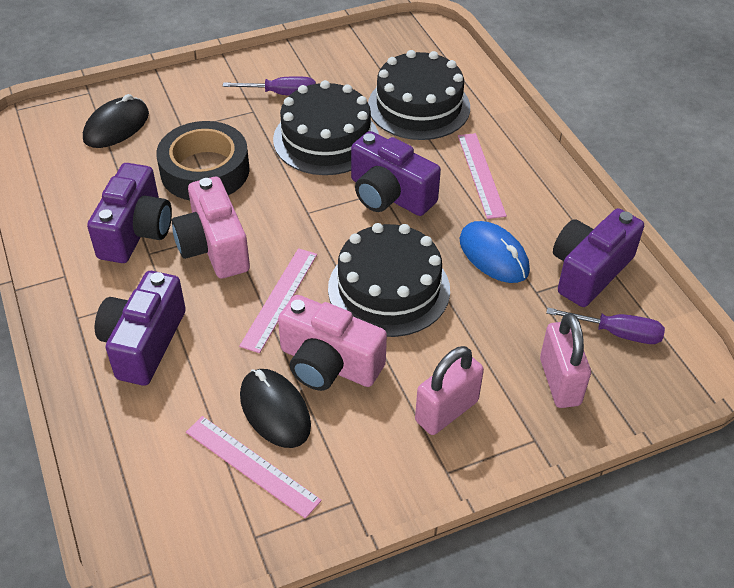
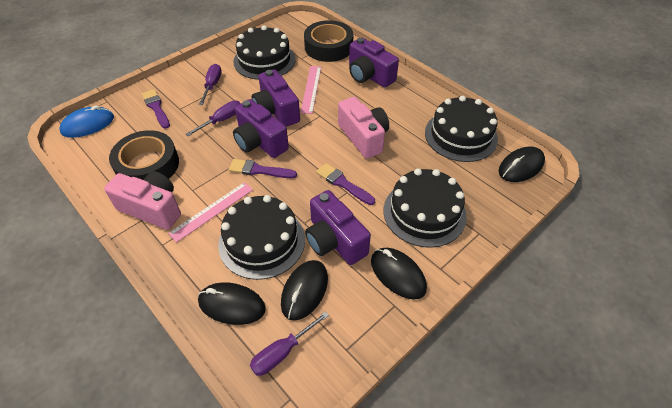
black cake: [273,80,379,175] [328,223,450,337] [368,50,470,140] = 3 -> [218,195,305,280] [233,25,296,80] [384,169,467,248] [425,96,498,162] = 4
black mouse: [83,94,149,148] [240,369,311,448] = 2 -> [198,282,266,325] [281,260,328,321] [371,248,427,300] [499,147,545,182] = 4
black tape: [156,121,250,200] = 1 -> [109,130,179,180] [304,20,353,62] = 2
pink padlock: [415,346,484,435] [540,313,591,408] = 2 -> none = 0
pink ruler: [186,416,322,519] [239,248,317,353] [458,133,507,219] = 3 -> [168,182,253,243] [300,66,321,114] = 2
purple brush: none = 0 -> [142,89,170,128] [229,159,297,178] [316,163,375,205] = 3
purple screwdriver: [223,77,316,96] [546,307,665,344] = 2 -> [186,101,241,136] [199,64,222,105] [250,311,329,376] = 3

